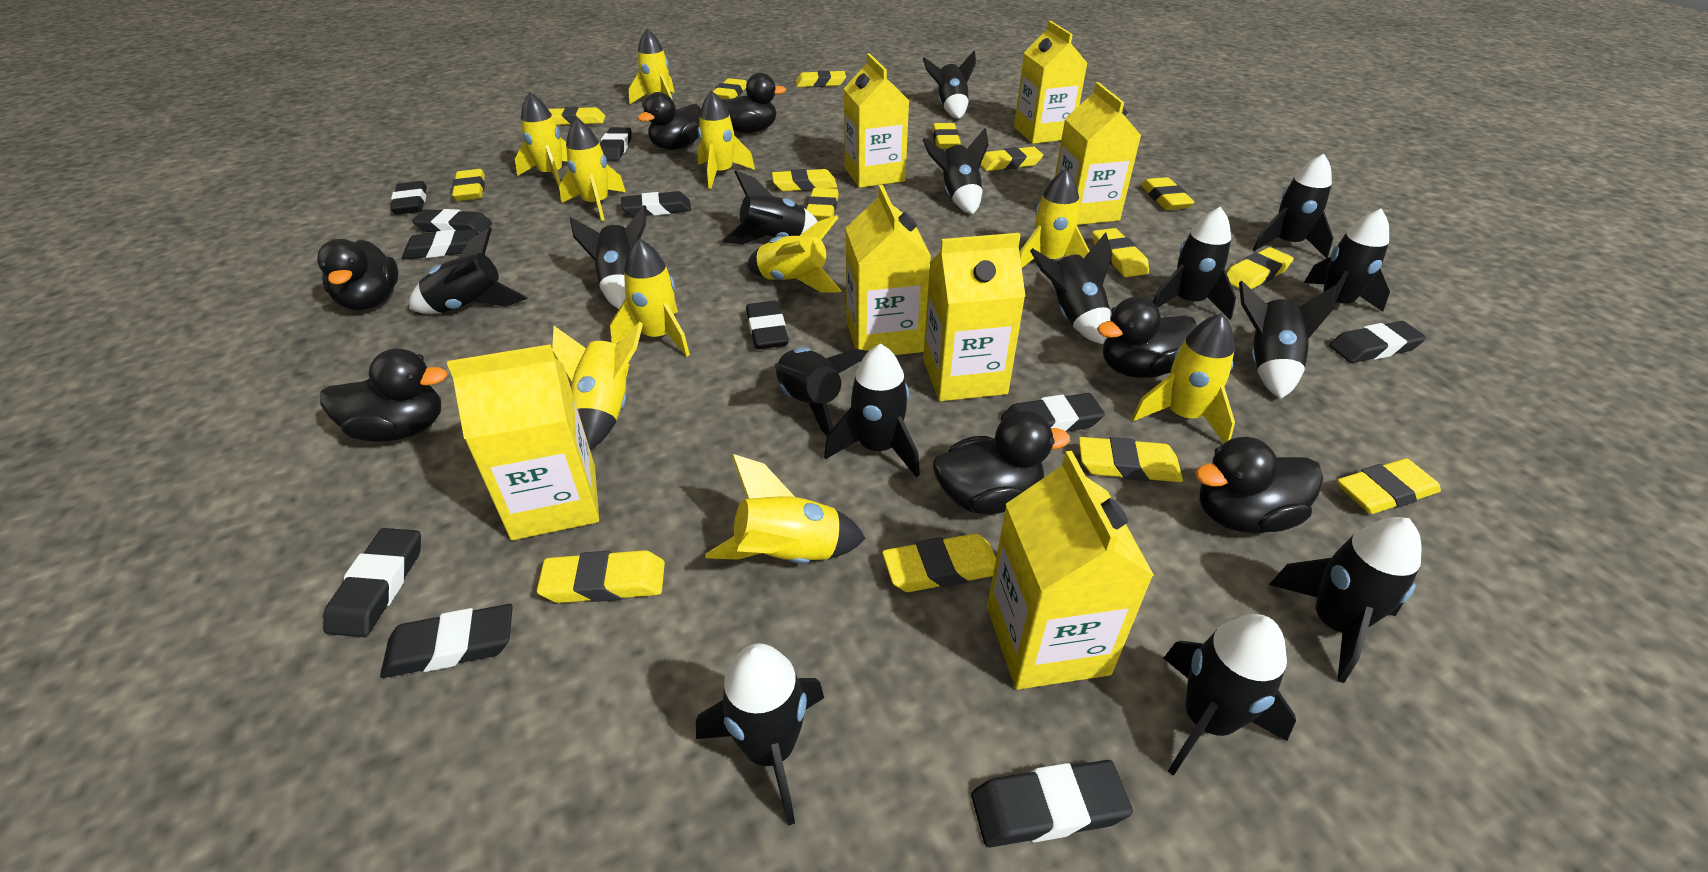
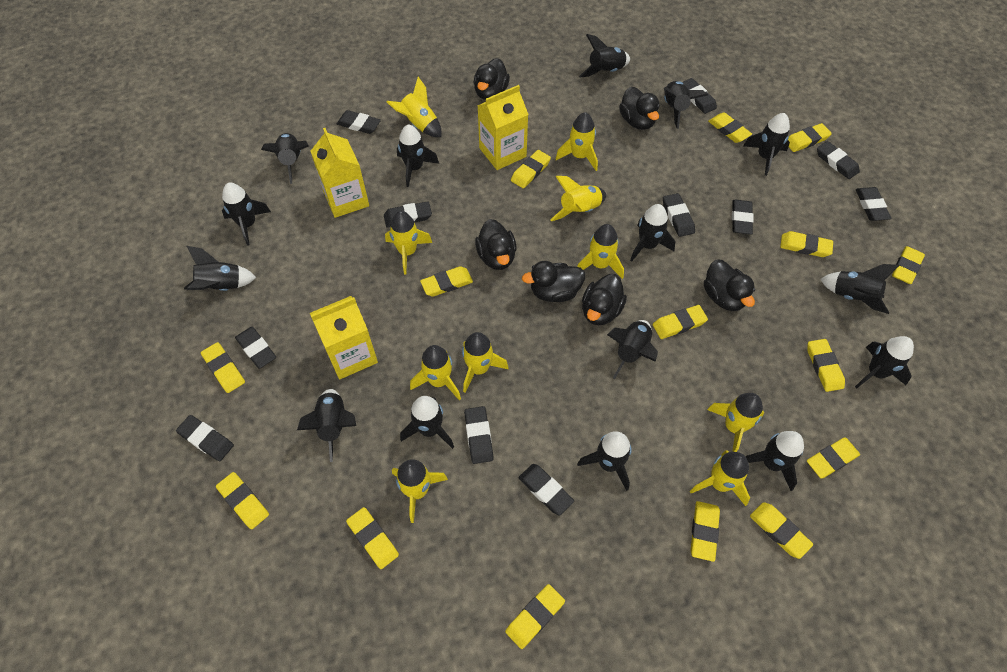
black duck: [317,239,399,310] [320,348,447,442] [638,92,701,150] [721,73,787,133] [933,411,1070,514] [1097,297,1197,378] [1195,437,1323,533] = 7 -> [474,58,510,100] [475,219,516,270] [522,261,585,302] [582,274,627,325] [619,87,660,130] [704,259,755,311] = 6
yellow carton: [447,344,599,540] [844,53,909,188] [846,185,931,355] [923,233,1025,401] [987,451,1154,690] [1014,21,1088,144] [1055,82,1141,225] = 7 -> [310,296,378,379] [311,128,369,218] [477,85,529,170] = 3

